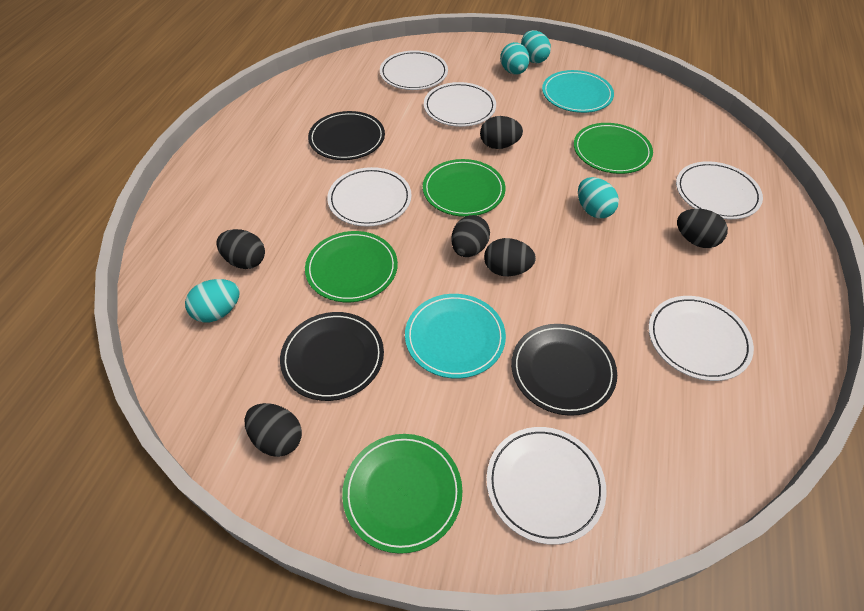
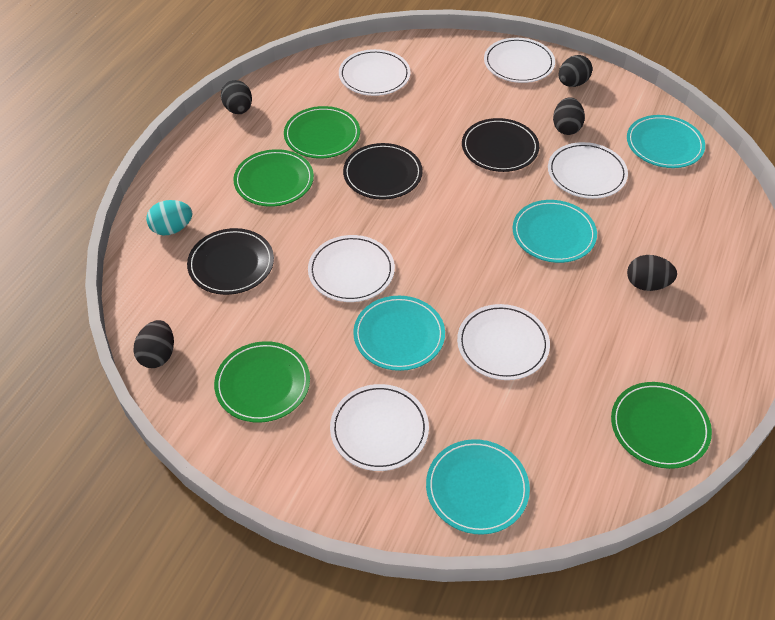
black egg: [216,229,265,269] [245,403,302,457] [451,215,490,257] [480,116,523,149] [484,238,536,276] [677,209,728,248] = 6 -> [133,320,174,368] [221,80,252,114] [553,97,585,135] [558,55,592,87] [627,255,677,291] = 5
turquoise egg: [185,279,240,322] [500,42,529,74] [521,30,551,63] [578,177,619,218] = 4 -> [146,200,192,236] = 1
turquoise plate: [405,294,506,378] [542,70,614,113] = 2 -> [353,296,445,371] [426,439,530,535] [513,200,597,263] [627,115,705,168] = 4

